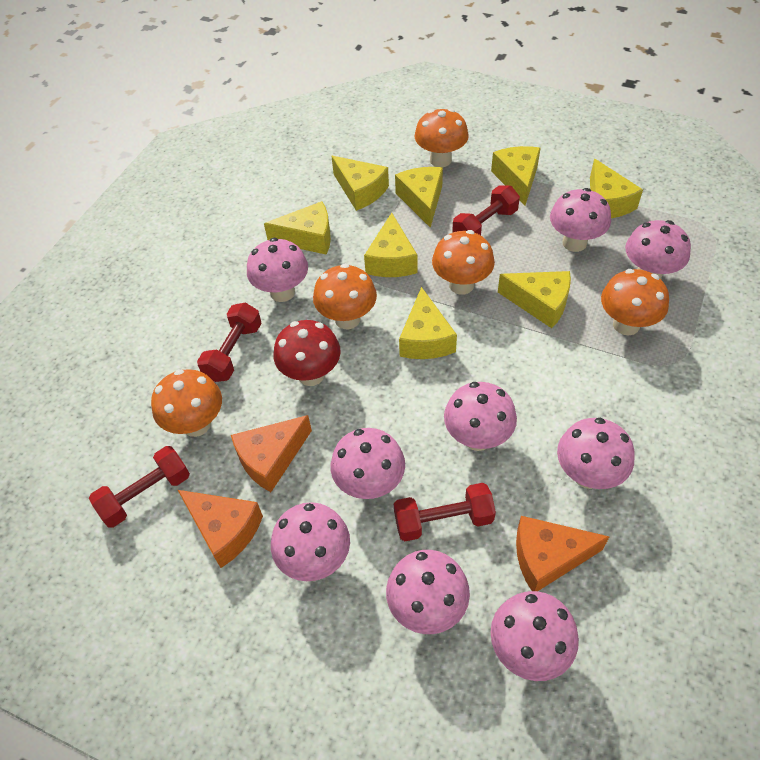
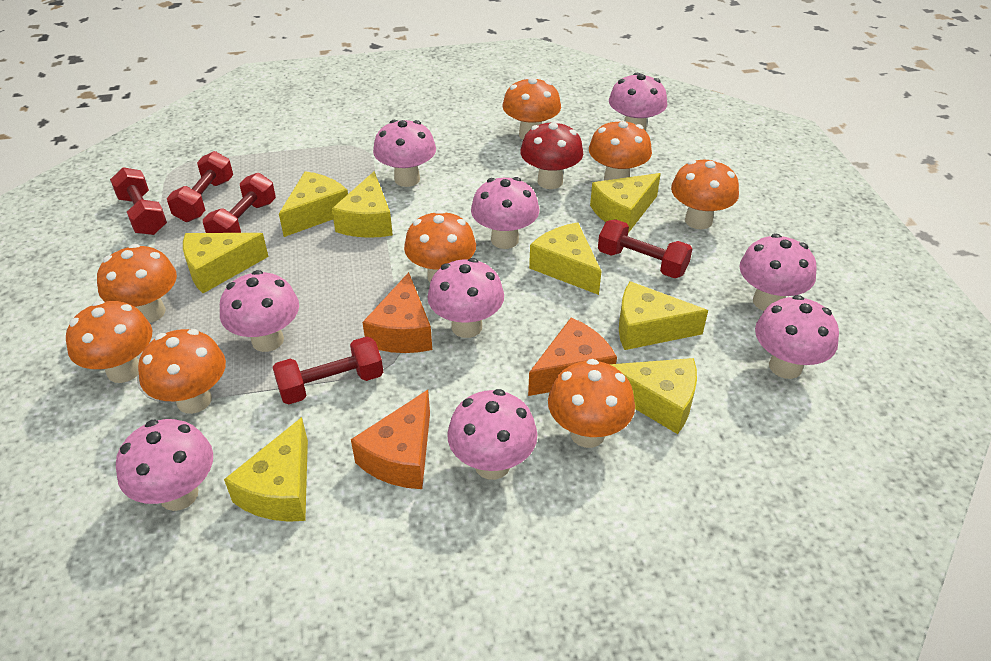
orange mushroom: [151,369,222,437] [313,264,377,329] [414,109,469,167] [432,230,495,295] [601,269,669,335] = 5 -> [66,300,152,383] [97,244,177,323] [138,329,226,414] [404,210,476,282] [503,77,561,140] [548,359,635,448] [589,119,652,181] [671,159,739,229] = 8
red dumbbell: [89,446,190,528] [197,302,262,382] [394,483,496,541] [452,185,520,235] = 4 -> [110,167,167,235] [167,151,233,222] [203,173,276,233] [273,337,383,404] [598,219,693,278] = 5

